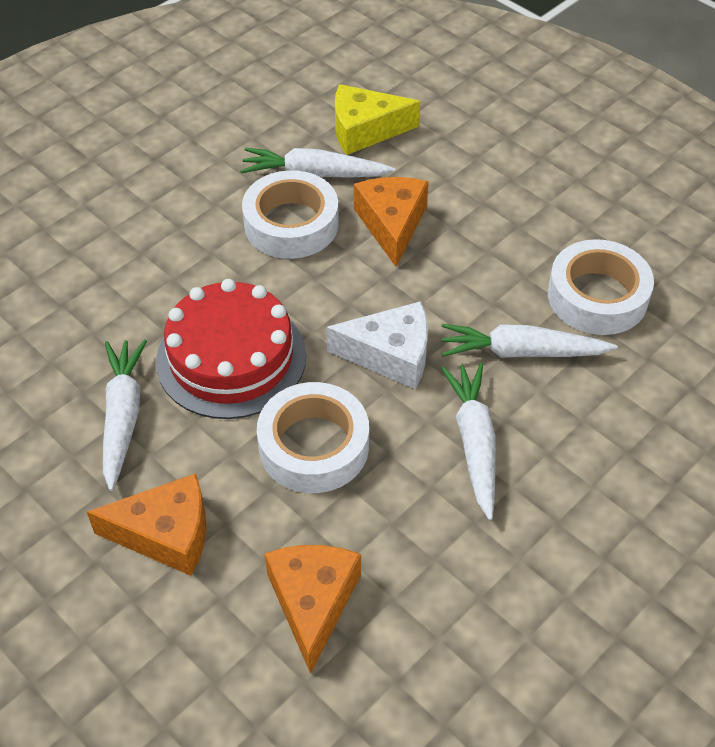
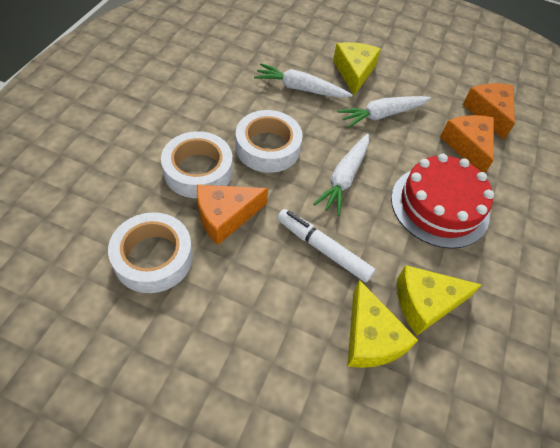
white carrot: [103,339,147,491] [240,148,395,178] [441,324,617,358] [441,363,496,520] = 4 -> [254,63,352,98] [313,133,369,216] [338,96,431,128] = 3
white cheese: [326,301,428,389] = 1 -> none = 0
white marker: none = 0 -> [277,209,375,282] = 1
yellow cheese: [335,84,420,155] = 1 -> [333,42,381,95] [347,280,418,368] [397,265,482,335] = 3

